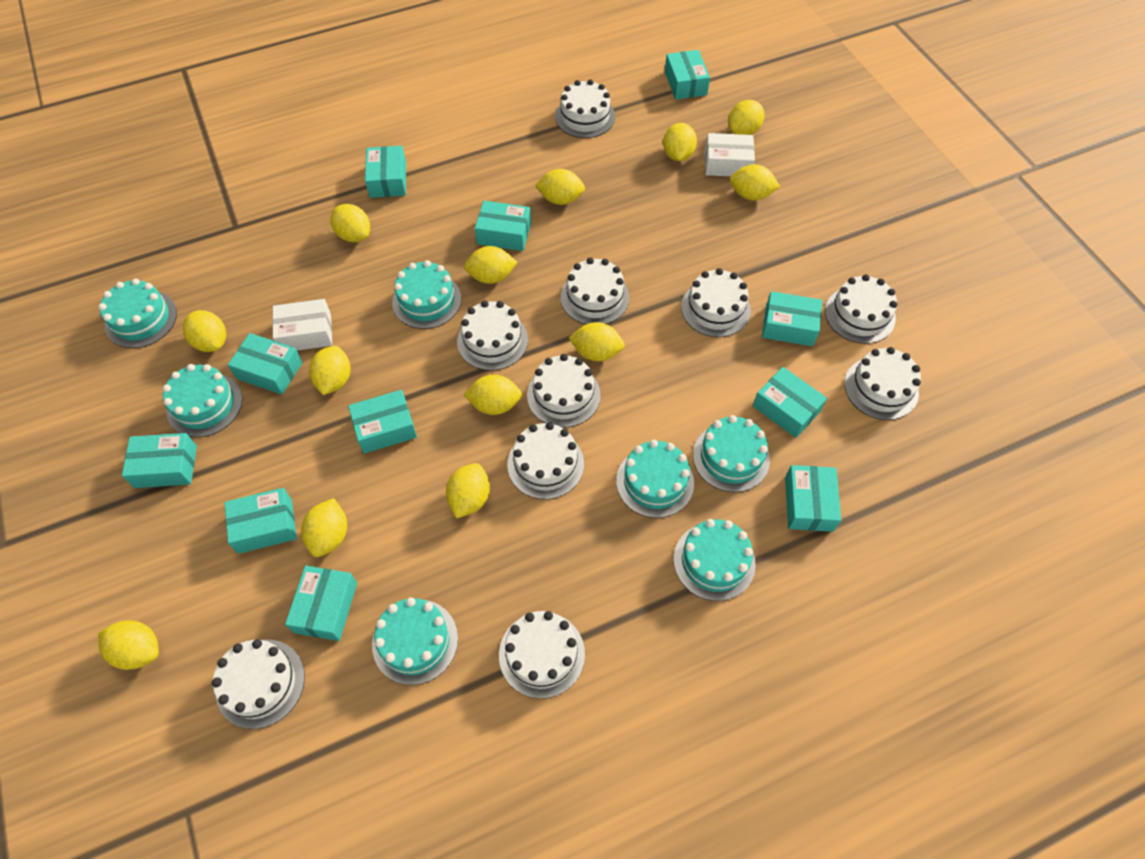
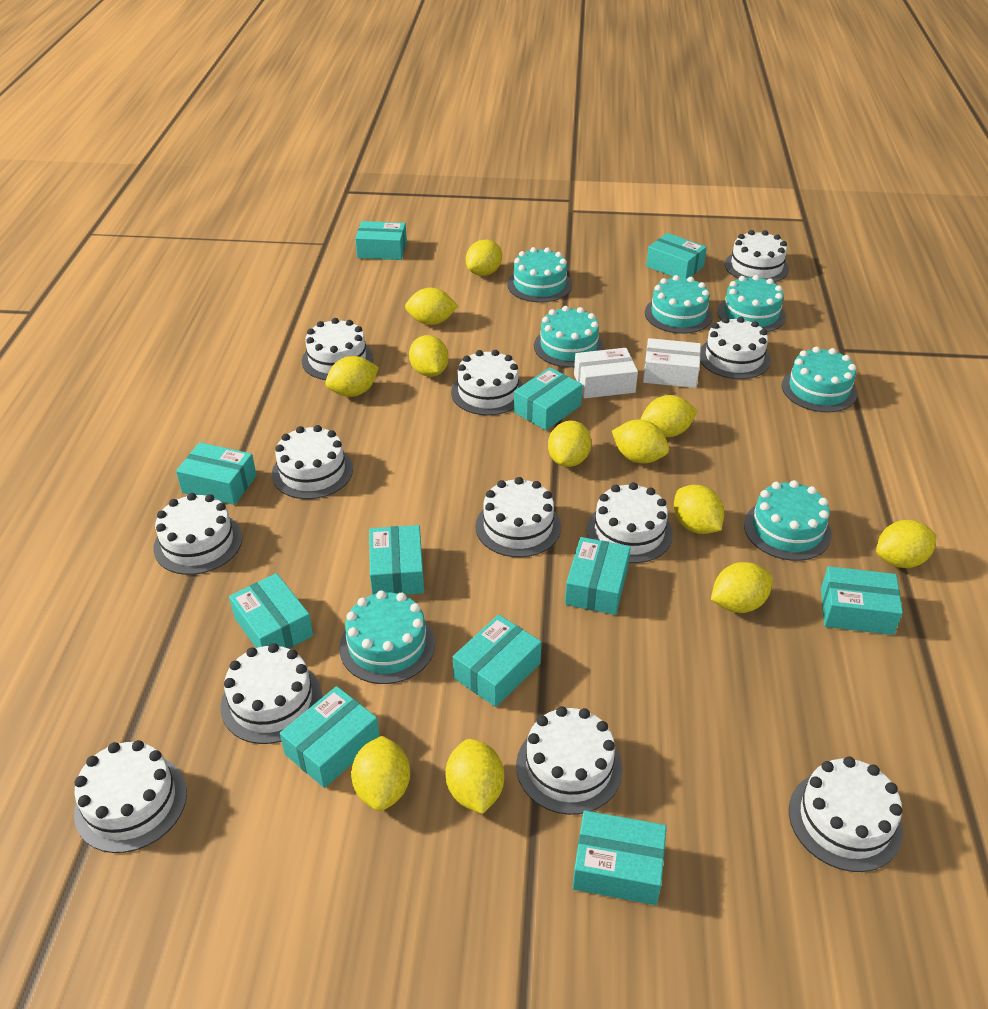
white cake: [212,639,305,729] [457,300,528,371] [499,611,585,699] [507,422,584,499] [527,354,601,428] [555,79,615,138] [561,257,629,324] [681,268,751,337] [825,274,897,344] [844,347,921,420] = 10 -> [74,740,187,853] [153,493,242,575] [221,643,322,744] [272,425,353,499] [302,318,373,380] [451,350,523,416] [476,477,561,557] [516,706,622,815] [586,482,673,563] [700,317,770,379] [725,230,789,282] [789,756,903,872] = 12
yellow lemon: [98,621,159,670] [183,310,226,352] [301,498,347,557] [309,346,351,395] [331,204,370,242] [446,463,490,518] [464,246,518,284] [464,375,522,415] [535,169,585,205] [569,322,625,361] [663,123,697,161] [728,100,764,135] [730,164,780,201] = 13 -> [325,356,379,397] [351,736,410,811] [405,288,458,325] [409,335,449,377] [445,739,504,814] [466,240,502,276] [548,421,591,467] [612,420,669,463] [641,395,697,437] [674,485,724,534] [711,562,773,613] [876,520,937,568] = 12

